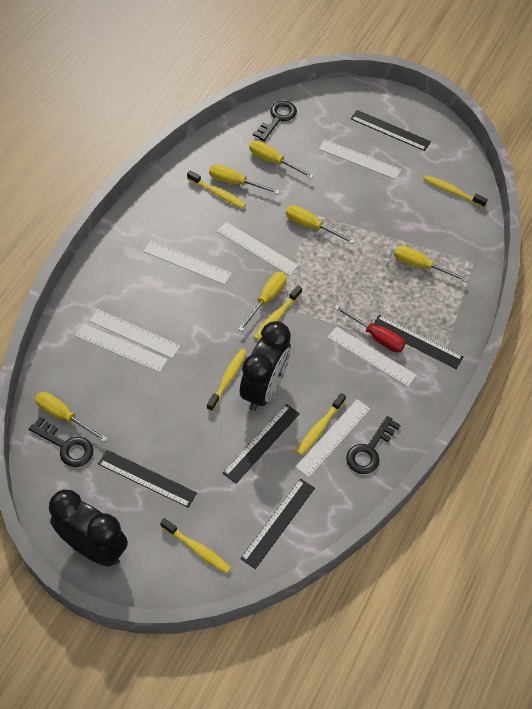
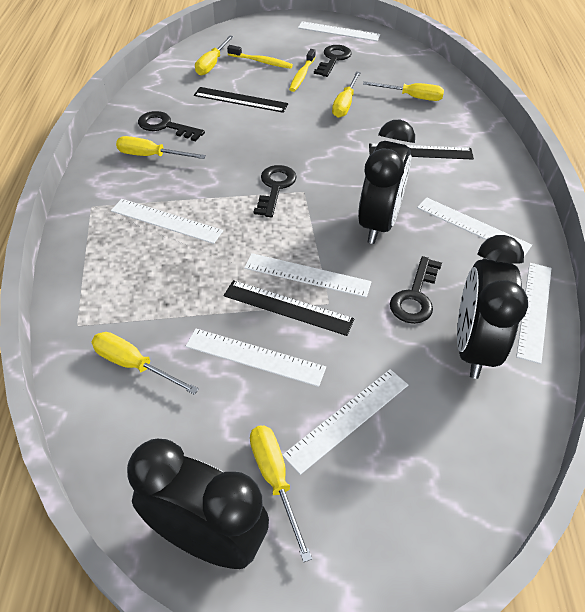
black clock: [49,489,128,567] [240,321,291,411] = 2 -> [127,439,269,569] [358,120,415,244] [457,235,528,379] = 3
black key: [29,417,93,467] [253,101,297,141] [346,416,401,474] = 3 -> [138,111,205,141] [254,165,297,217] [314,45,352,77] [390,256,442,324] = 4
black ruler: [98,450,197,508] [222,404,300,484] [240,478,315,569] [351,110,431,151] [373,315,463,369] = 5 -> [194,87,288,113] [224,280,355,336] [369,143,474,160] = 3
red screwdriver: [334,305,405,352] = 1 -> none = 0
yellow toothbrush: [160,518,231,574] [187,170,246,209] [207,349,247,411] [254,285,302,341] [296,393,346,456] [423,175,488,208] = 6 -> [227,45,293,69] [289,49,316,92] = 2

